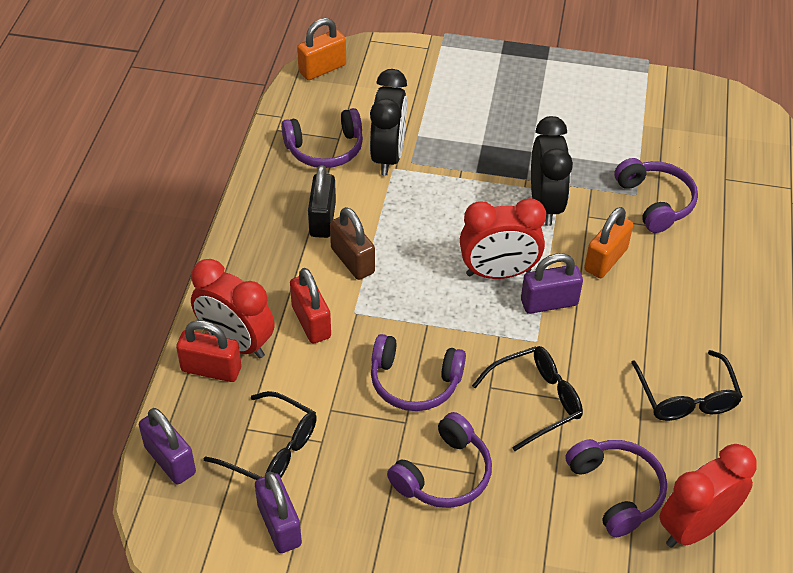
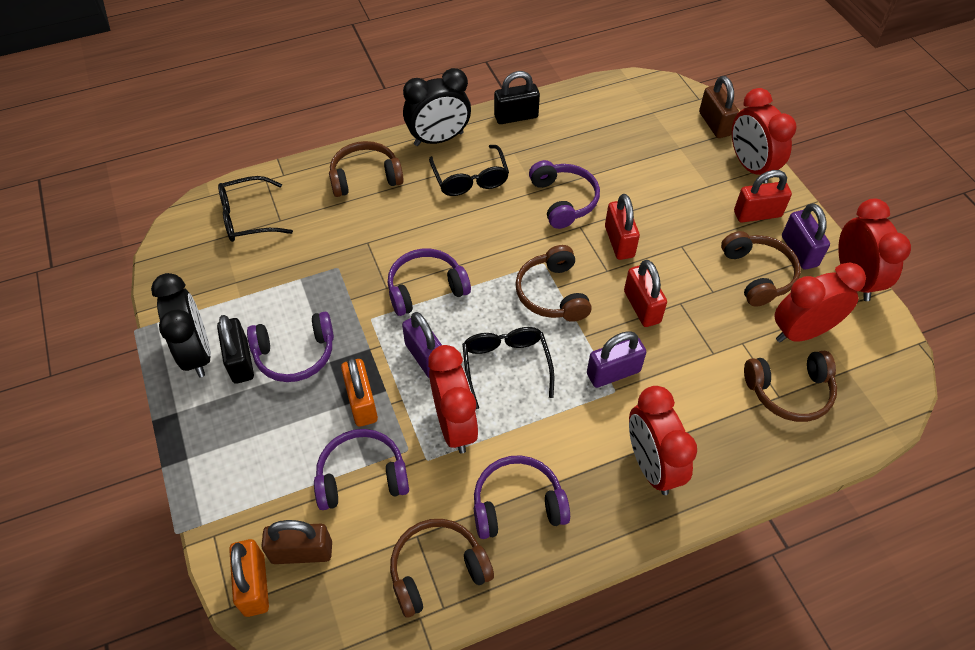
black padlock: [308,165,336,238] = 1 -> [217,315,254,384] [494,71,540,124] = 2
brown headphones: none = 0 -> [329,141,404,197] [390,519,494,618] [515,245,592,322] [721,231,801,307] [744,351,837,422] = 5
brown padlock: [330,207,375,280] = 1 -> [261,520,332,564] [699,76,739,138] = 2
red clock: [191,259,275,359] [460,198,546,279] [659,444,757,548] = 3 -> [428,345,478,453] [629,386,697,495] [732,88,797,183] [775,262,866,342] [838,199,911,301] = 5
red padlock: [176,320,241,382] [290,268,331,343] = 2 -> [605,194,640,260] [624,260,667,327] [734,170,792,223] = 3

